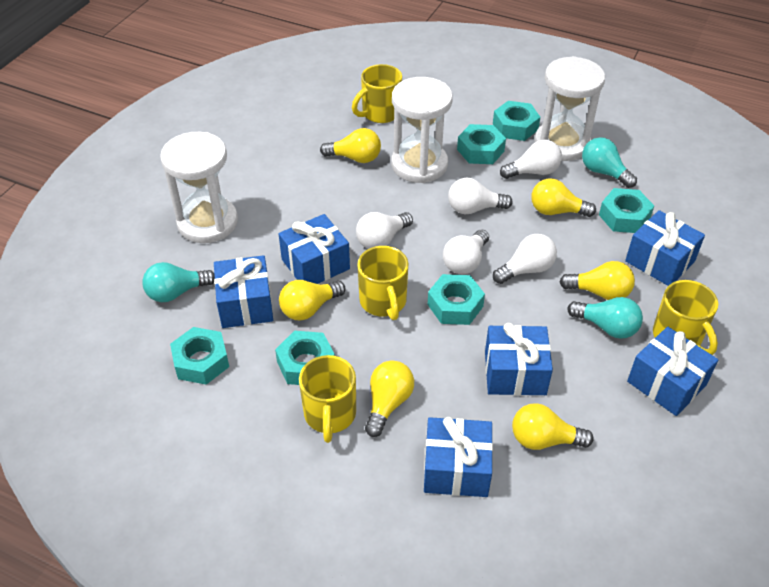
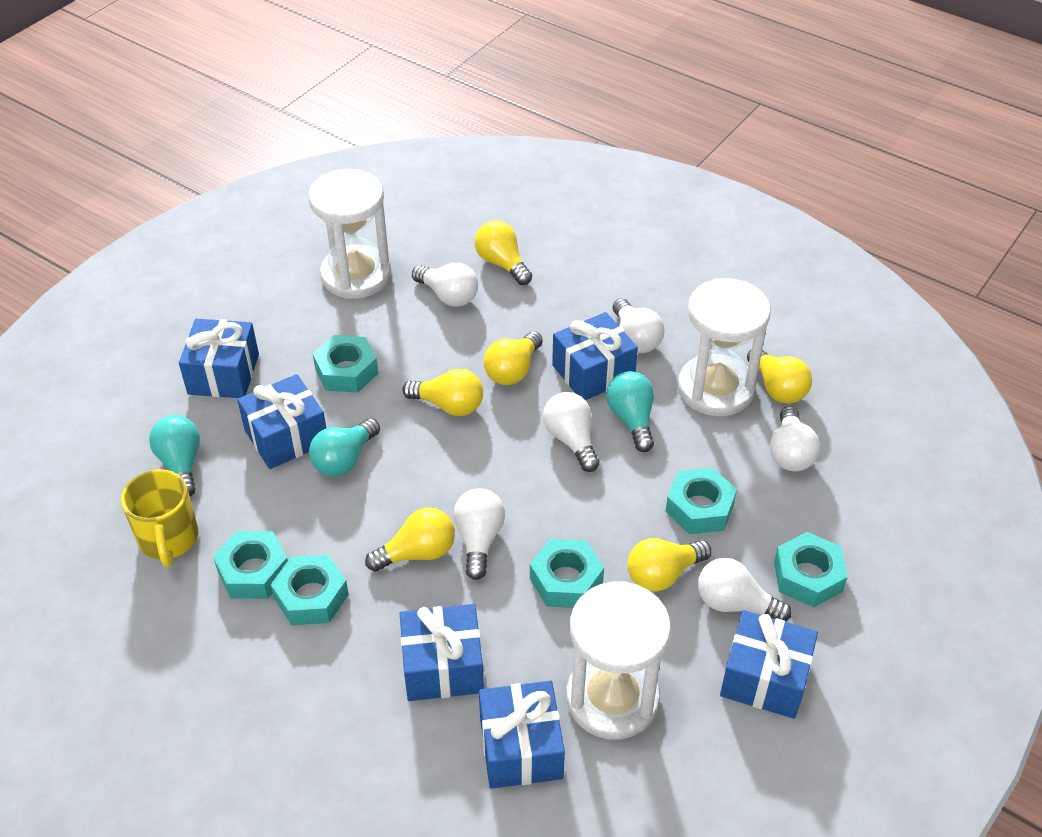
white light bulb: [356,212,413,249] [443,229,489,274] [448,178,513,214] [493,234,557,284] [500,140,562,179] = 5 -> [412,263,478,307] [453,488,505,580] [543,392,600,472] [612,298,665,353] [698,558,792,622] [770,406,820,471] = 6
yellow mug: [299,355,356,443] [352,64,402,123] [357,246,408,320] [653,280,718,355] = 4 -> [121,469,199,567] = 1

